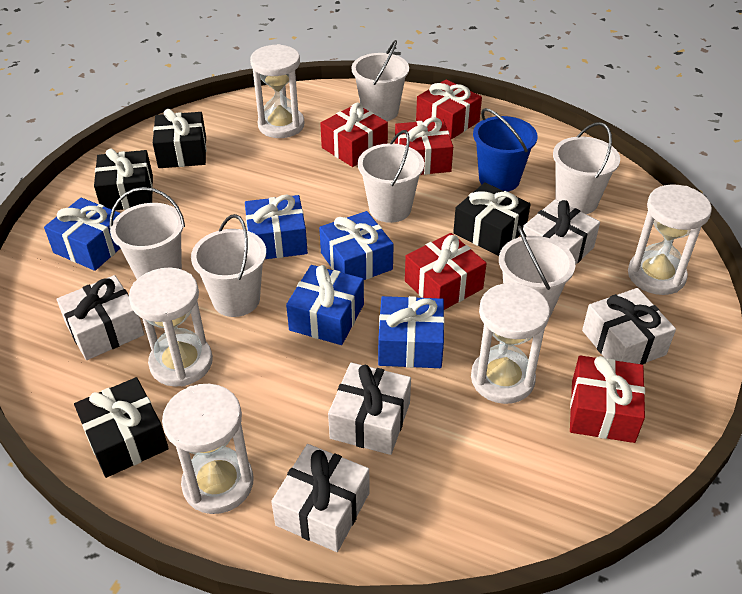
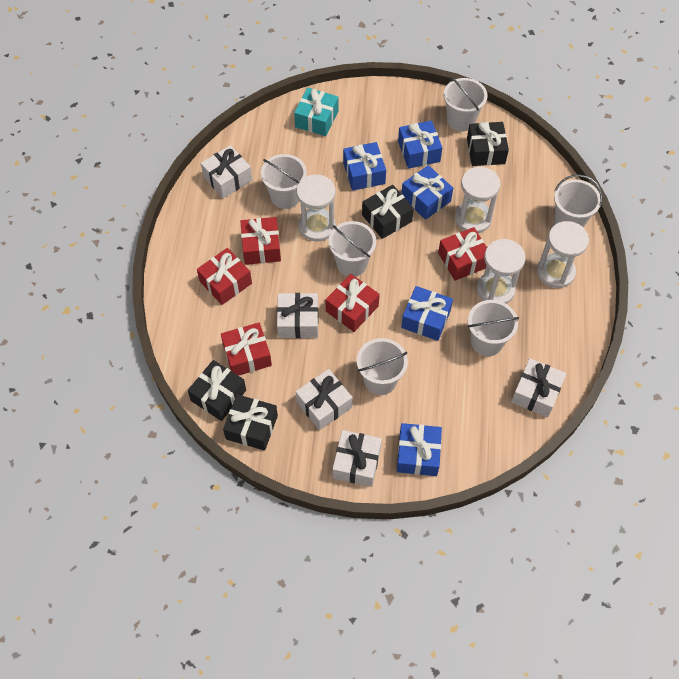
blue bucket: [473,108,538,192] = 1 -> none = 0
turquoise gift: none = 0 -> [294,88,338,136] = 1
white hourglass: [129,267,213,387] [162,384,253,514] [250,44,304,138] [471,282,550,404] [628,184,712,295] = 5 -> [296,174,336,241] [455,166,500,233] [477,239,526,304] [537,221,589,288] = 4

